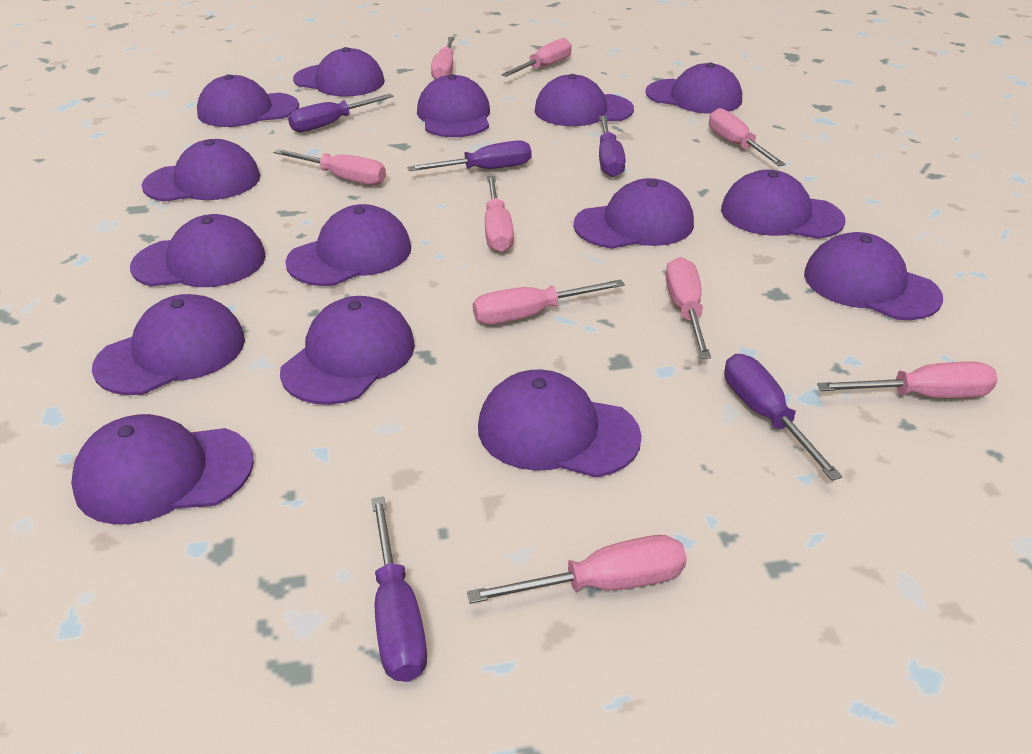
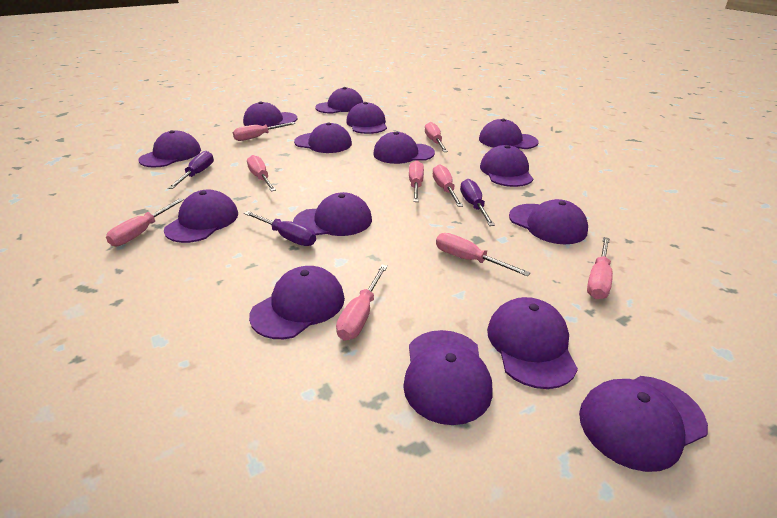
purple screwdriver: [288,94,394,132] [371,497,427,682] [407,140,532,171] [599,116,626,177] [724,354,843,481] = 5 -> [168,151,214,189] [244,211,316,246] [460,179,495,226] = 3

